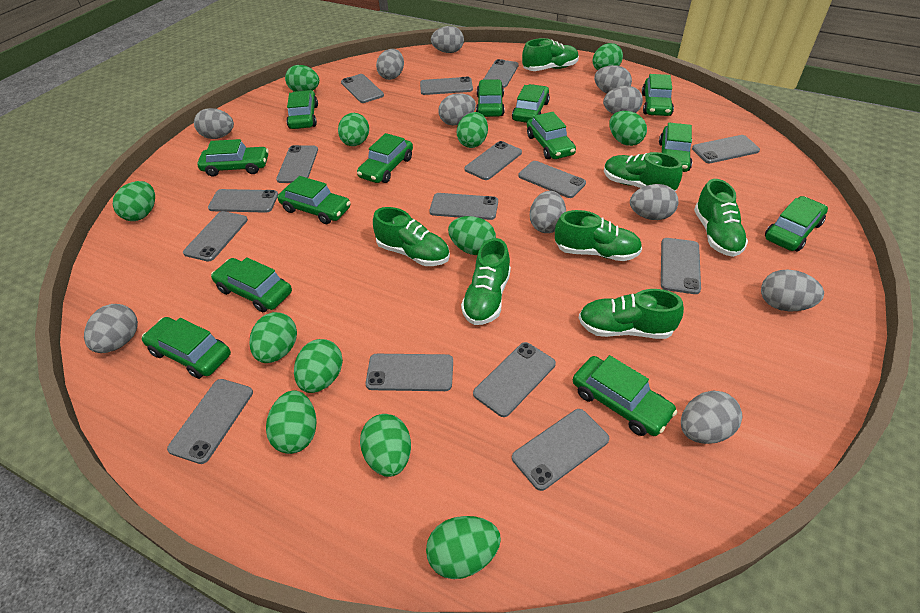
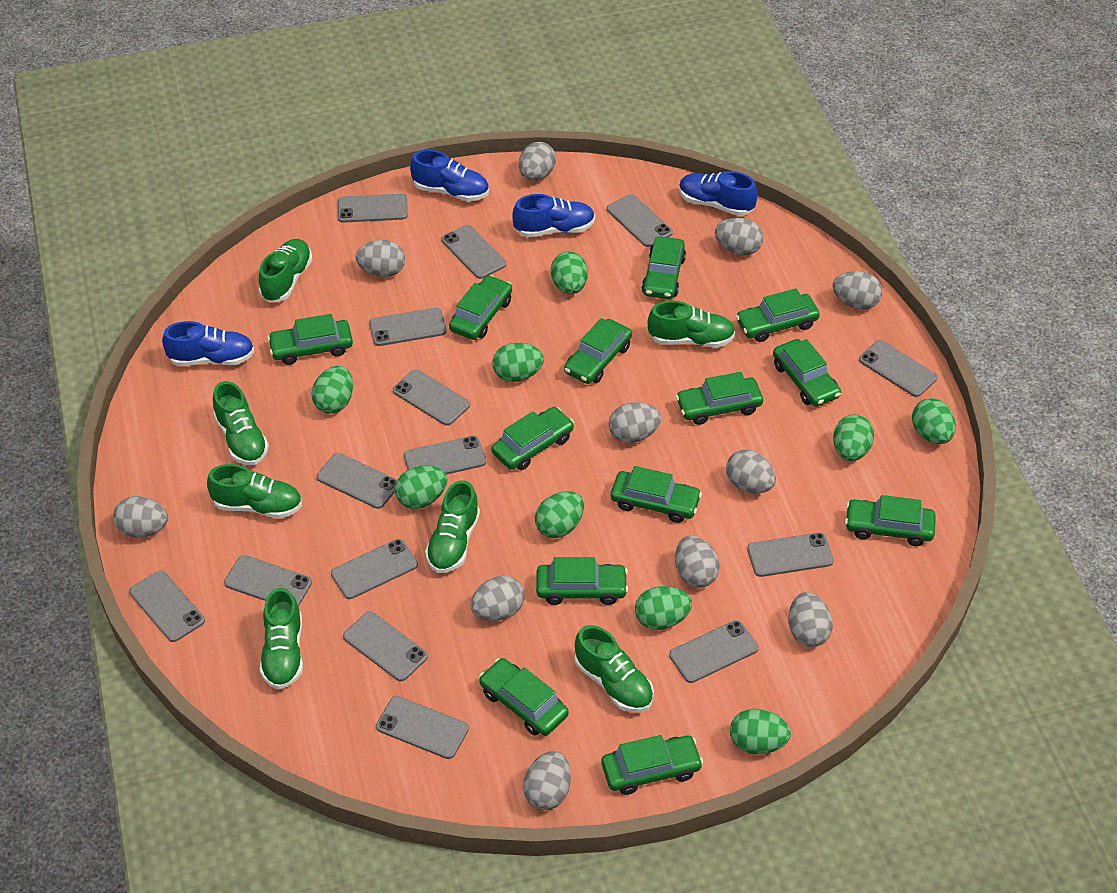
blue shoe: none = 0 -> [162,321,255,366] [410,150,489,202] [512,194,595,237] [679,171,758,216] = 4
green egg: [113,181,155,221] [249,312,297,363] [266,390,317,454] [285,65,319,92] [294,339,343,393] [338,113,369,146] [360,414,411,477] [426,516,501,579] [448,216,496,255] [457,112,488,148] [593,43,623,70] [609,111,647,146] = 12 -> [311,366,353,414] [395,465,447,509] [492,343,544,382] [535,491,584,538] [551,251,588,294] [635,586,692,630] [730,709,791,754] [833,414,874,461] [912,398,956,444] = 9

